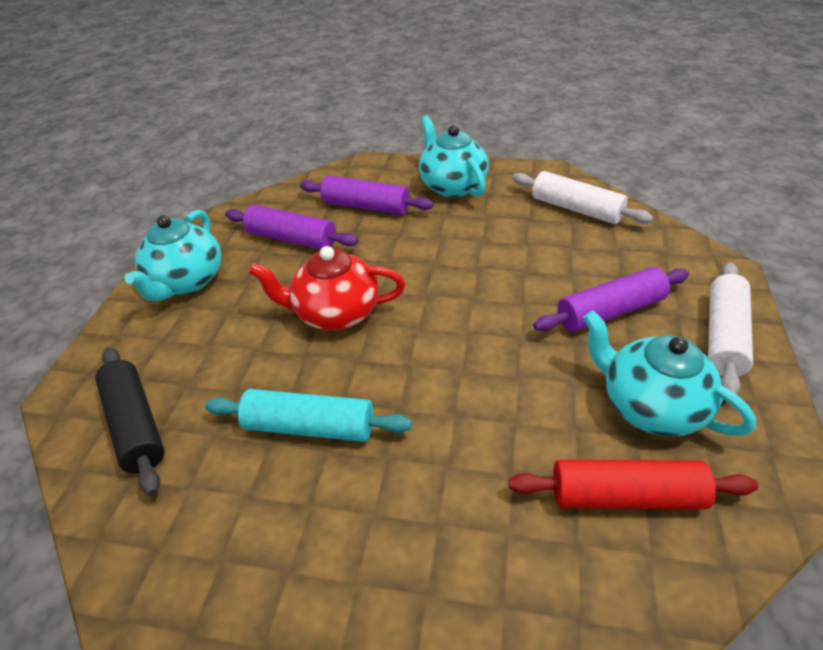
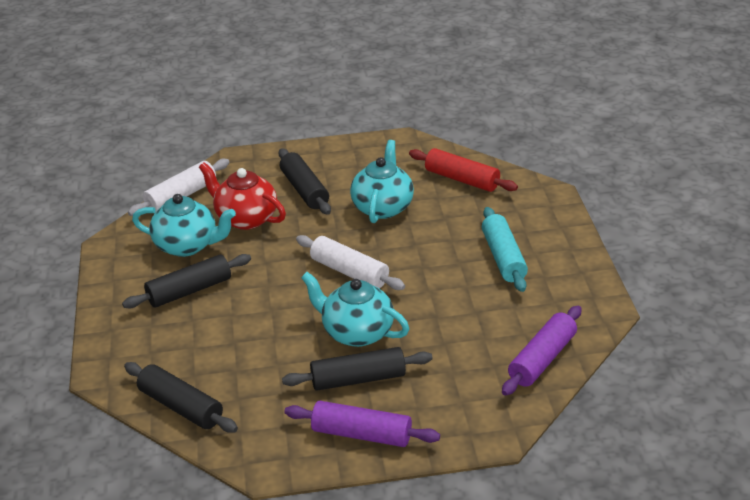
black rolling pin: [95,347,165,496] = 1 -> [122,254,251,308] [124,362,238,433] [279,149,331,215] [282,347,433,391] = 4
purple rolling pin: [225,205,358,249] [300,175,434,215] [533,267,689,332] = 3 -> [284,401,440,447] [502,306,582,396] = 2

